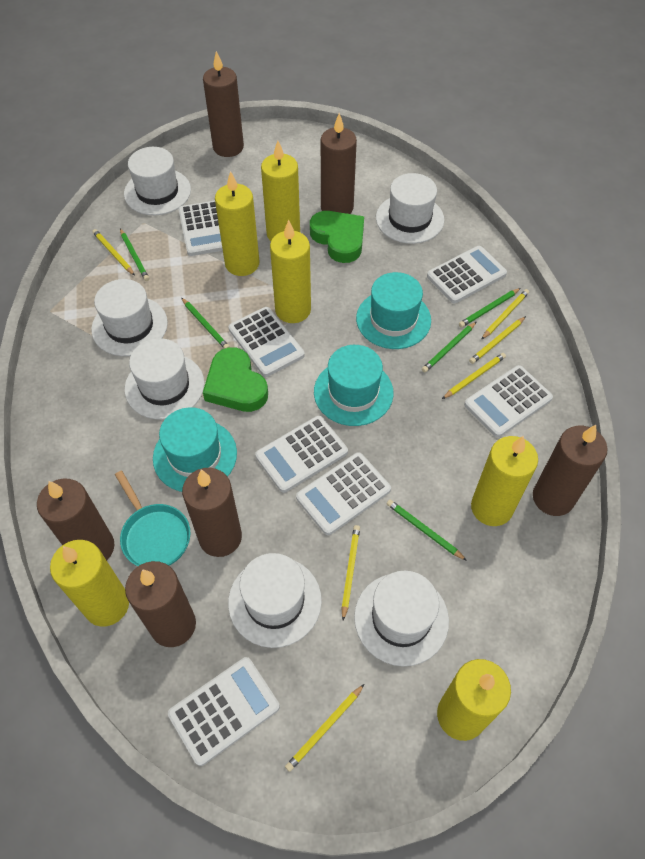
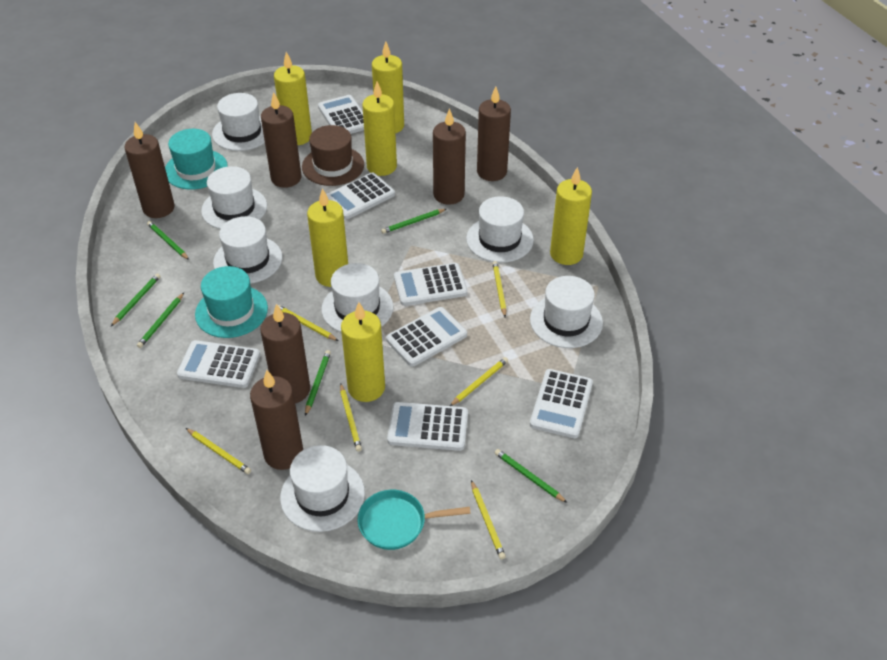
brown hat: none = 0 -> [302,125,364,186] = 1
green heart: [203,347,268,412] [310,211,364,263] = 2 -> none = 0
green pencil: [120,229,149,281] [181,298,230,349] [387,500,467,561] [422,321,477,373] [459,288,521,327] = 5 -> [111,273,161,326] [137,293,184,348] [147,221,189,260] [305,350,331,416] [381,209,446,234] [495,449,567,503] = 6
turquoise hat: [153,407,237,492] [314,345,394,426] [356,272,431,349] = 3 -> [165,129,228,190] [195,266,268,338] = 2
white hat: [91,279,168,356] [124,147,191,215] [125,338,205,419] [228,553,322,648] [354,571,449,666] [376,173,444,244] = 6 -> [201,166,267,229] [212,93,265,151] [213,216,282,284] [280,445,365,532] [321,263,394,332] [466,196,534,263] [530,276,603,348] = 7

